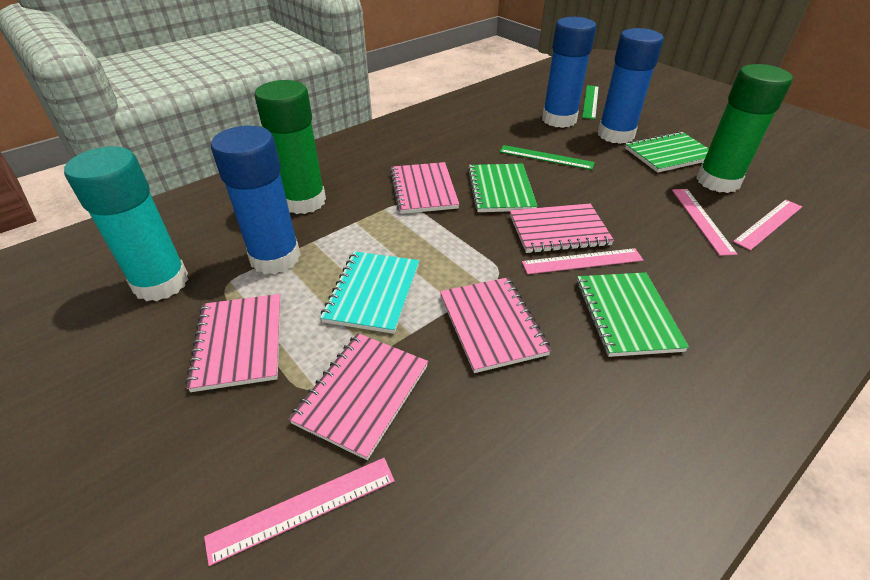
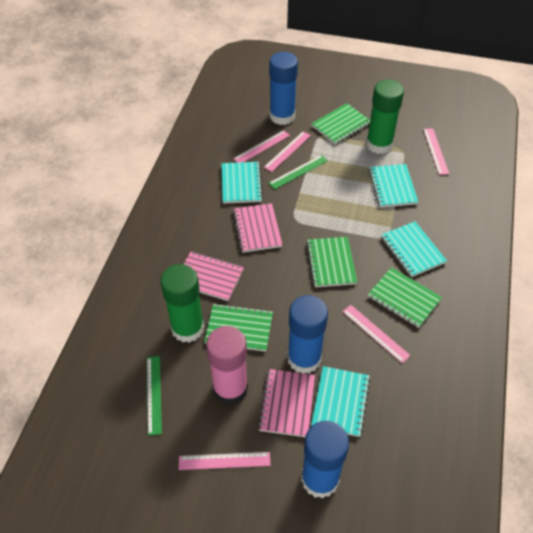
green notebook: [468,164,538,212] [576,272,689,357] [625,131,709,173] = 3 -> [204,304,273,352] [306,237,357,287] [312,103,370,145] [368,267,442,328] = 4
pink glue stick: none = 0 -> [206,326,248,405] = 1
pink notebook: [186,294,281,392] [288,333,428,460] [390,162,459,214] [440,277,551,373] [510,204,614,253] = 5 -> [184,251,244,301] [233,203,283,253] [258,369,315,437] = 3
pink ruler: [204,458,395,566] [522,248,643,274] [672,189,737,256] [733,200,802,250] = 4 -> [179,452,271,470] [233,130,290,163] [264,131,311,172] [342,305,411,363] [423,128,449,175] = 5
turquoise glue stick: [64,146,189,301] = 1 -> none = 0
turquoise notebook: [320,251,419,334] = 1 -> [221,162,263,204] [311,366,370,437] [369,164,418,207] [381,222,447,277] = 4

